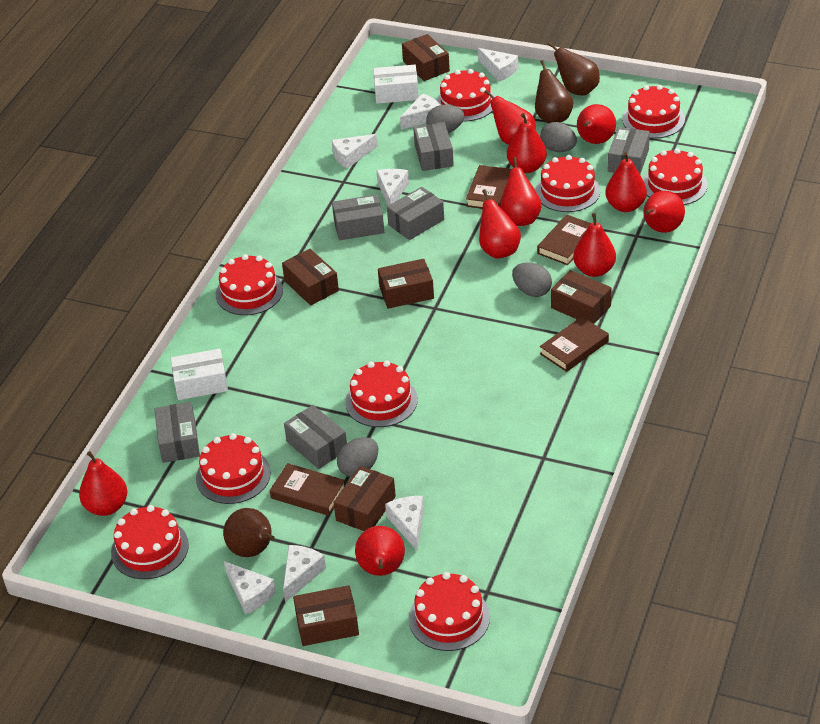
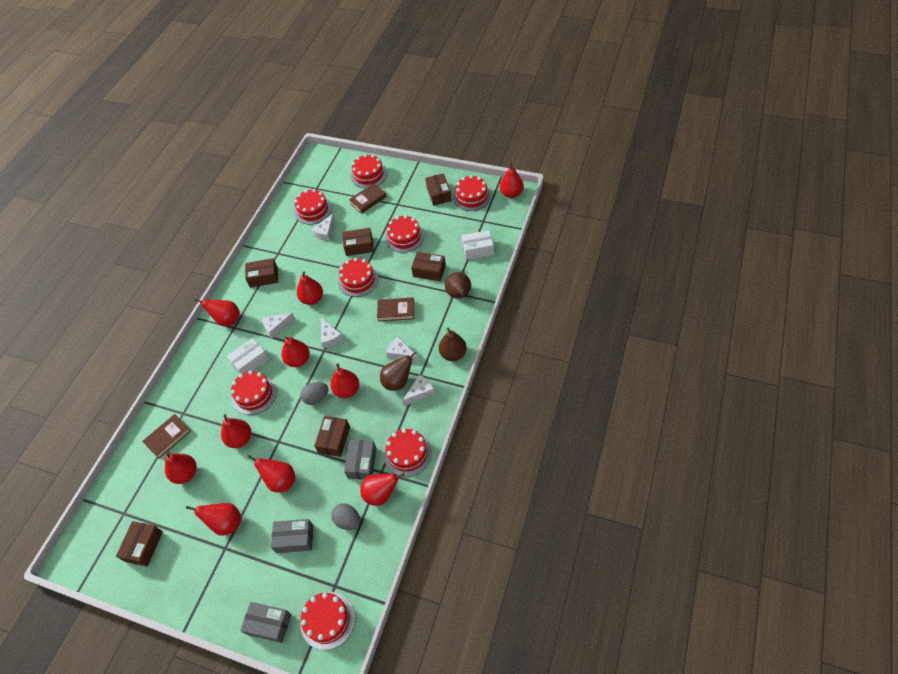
brown book: [270,463,345,516] [466,165,511,209] [537,214,591,265] [540,316,609,372] = 4 -> [142,414,191,459] [349,183,387,214] [377,297,414,321] = 3
grey box: [154,402,200,463] [284,405,347,469] [332,194,384,240] [387,187,444,240] [413,122,454,171] [608,127,650,174] = 6 -> [240,602,291,643] [271,519,313,553] [344,440,377,479] = 3
grey egg: [337,437,378,477] [426,104,464,133] [512,262,552,297] [540,122,577,152] = 4 -> [301,382,328,405] [331,503,360,530] = 2
red cake: [111,505,189,579] [196,433,271,504] [216,254,283,315] [345,360,418,427] [409,572,490,651] [436,69,495,121] [535,155,600,212] [622,85,685,139] [643,148,707,205] = 9 -> [231,370,277,415] [294,189,332,225] [300,592,355,650] [338,258,379,297] [351,154,387,188] [384,428,432,477] [385,215,424,253] [453,175,491,211] = 8
white cheese: [224,561,276,615] [283,545,326,602] [332,134,378,169] [377,169,409,206] [385,496,424,551] [400,93,440,130] [478,48,518,82] = 7 -> [262,313,295,339] [311,214,335,241] [321,318,343,349] [386,337,419,362] [403,375,435,406] = 5

